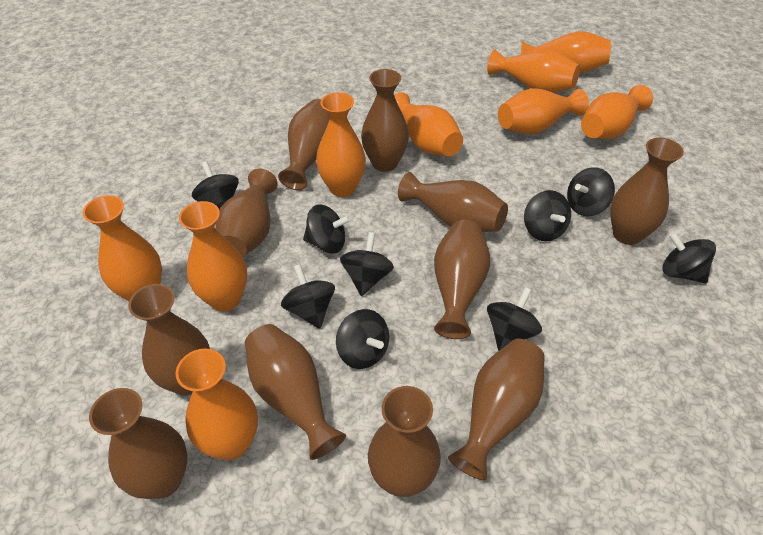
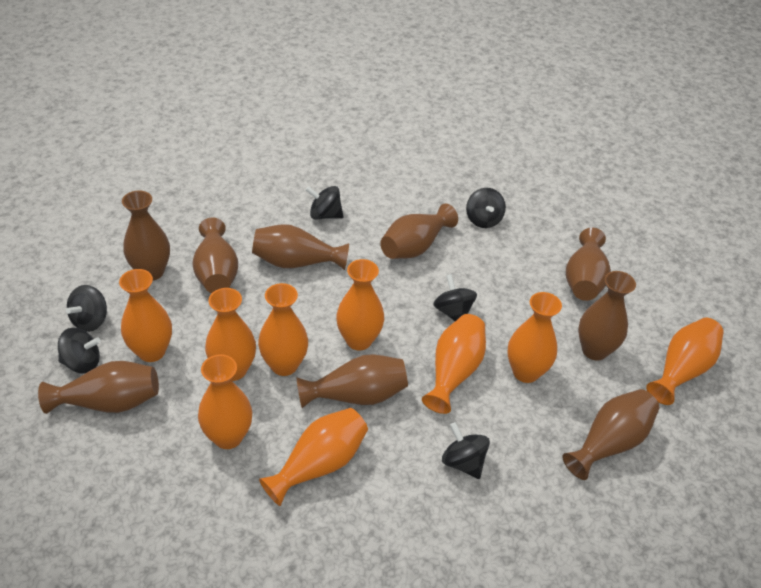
black spinning top: [192,161,239,209] [281,264,335,329] [303,205,351,254] [336,309,389,369] [340,232,394,296] [487,287,542,350] [524,190,571,241] [567,167,615,216] [662,232,716,284] = 9 -> [58,328,101,374] [66,285,107,332] [306,186,344,220] [433,274,477,321] [442,422,490,479] [466,188,506,228] = 6
brown vase: [89,388,188,499] [128,284,210,396] [215,168,278,257] [245,324,346,460] [278,99,330,190] [361,69,409,172] [368,386,441,497] [398,172,508,232] [434,220,490,339] [448,339,545,480] [610,137,684,245] = 11 -> [38,361,159,414] [122,191,170,281] [192,217,238,293] [252,224,349,270] [297,354,408,408] [380,204,458,259] [562,389,659,480] [566,228,611,301] [578,271,636,361] = 9

